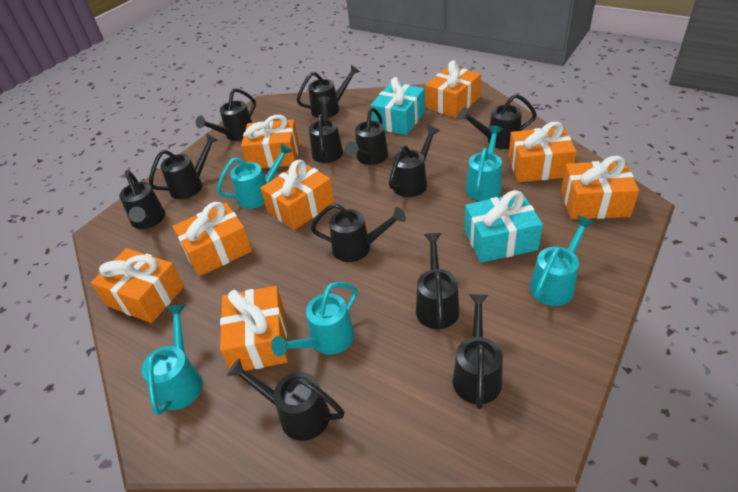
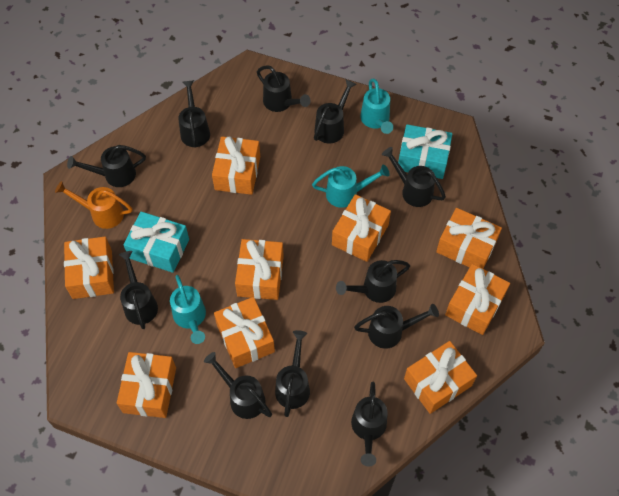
black watering can: [119,170,165,229] [149,133,218,199] [196,88,256,141] [227,358,344,441] [297,64,360,118] [309,96,343,163] [311,203,406,262] [345,107,388,165] [389,125,440,197] [416,233,459,329] [453,294,503,409] [458,94,537,149] = 12 -> [67,145,146,187] [119,251,158,329] [178,80,210,148] [204,352,272,419] [257,65,311,112] [275,330,310,417] [314,79,357,143] [336,260,410,303] [351,382,388,467] [354,304,439,349] [382,147,446,207] = 11
orange gift: [91,248,184,323] [173,202,252,276] [220,286,288,371] [241,115,299,168] [260,160,335,230] [425,60,481,118] [508,122,577,182] [561,156,639,220] = 8 -> [64,237,114,299] [117,352,176,418] [212,136,260,195] [214,297,275,368] [235,239,284,300] [332,194,391,262] [404,341,477,414] [436,208,502,269] [445,264,510,335] = 9
orange watering can: none = 0 -> [55,181,133,229] = 1
turquoise watering can: [142,305,203,415] [217,143,292,209] [271,282,357,357] [465,125,503,201] [530,215,595,306] = 5 -> [170,275,206,344] [312,165,390,208] [360,78,393,134] = 3

